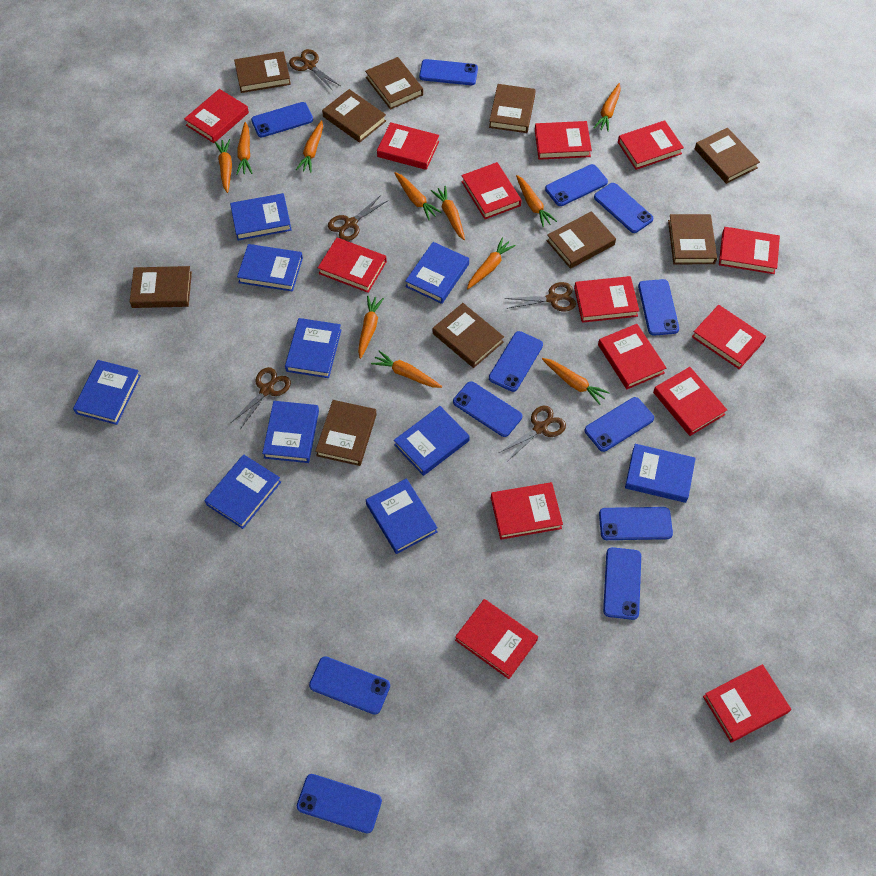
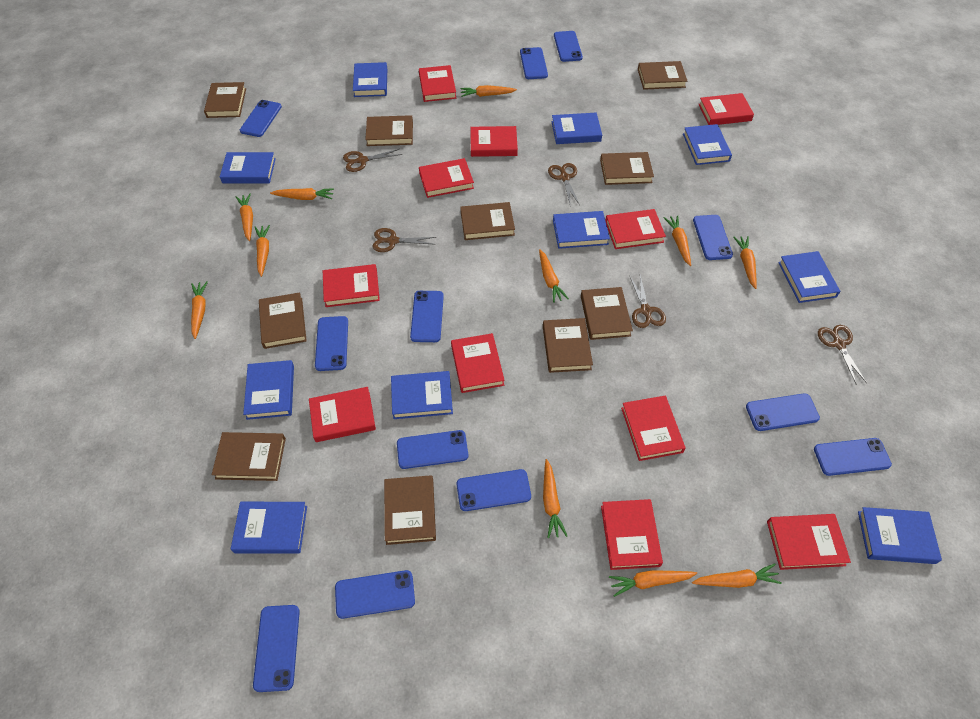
red book: [184,89,249,143] [318,238,387,293] [377,122,439,170] [455,599,538,679] [461,162,521,219] [491,482,563,540] [535,121,592,160] [574,276,639,323] [598,324,666,389] [618,121,684,170] [653,367,727,436] [692,305,766,369] [703,664,791,743] [719,227,780,274] = 14 -> [309,387,376,442] [323,264,380,307] [419,65,456,102] [419,158,474,198] [451,333,505,393] [470,126,518,157] [601,499,663,570] [605,209,666,249] [621,396,685,461] [698,93,754,125] [767,514,851,570] = 11

